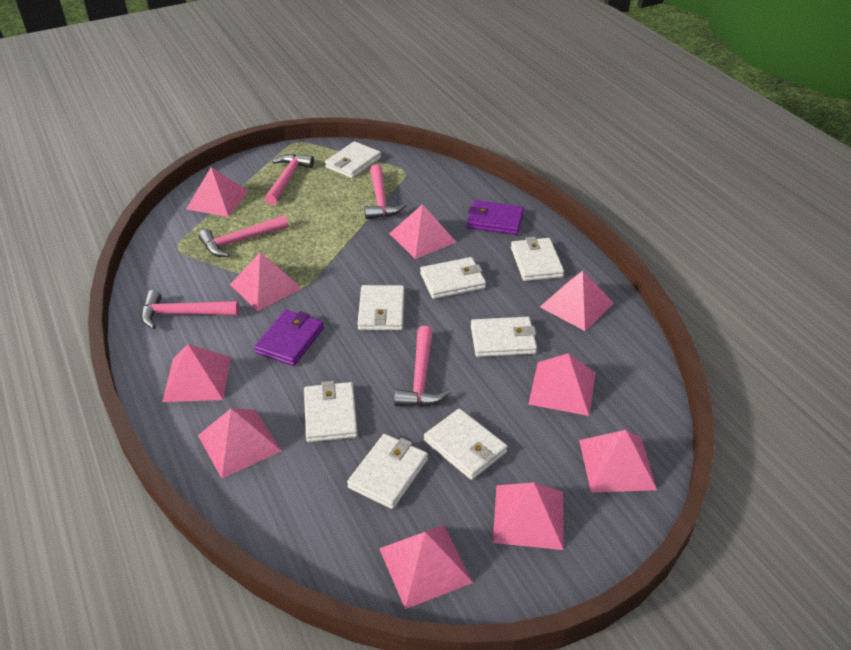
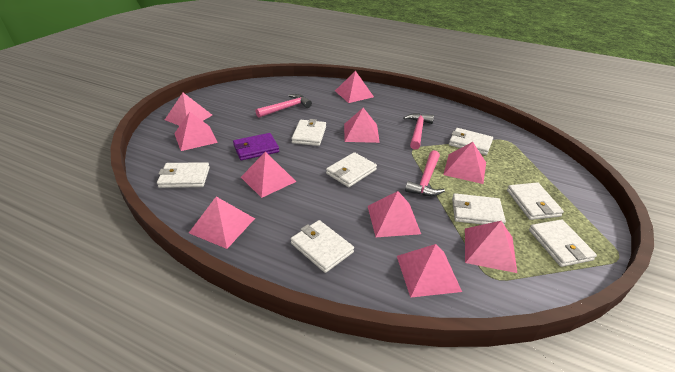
pink hammer: [141,290,239,329] [198,215,289,257] [265,154,314,205] [364,164,407,219] [394,326,450,406] = 5 -> [256,94,312,118] [403,113,434,150] [405,150,445,196] = 3
purple wallet: [254,310,324,366] [467,200,524,235] = 2 -> [233,133,279,160] = 1

